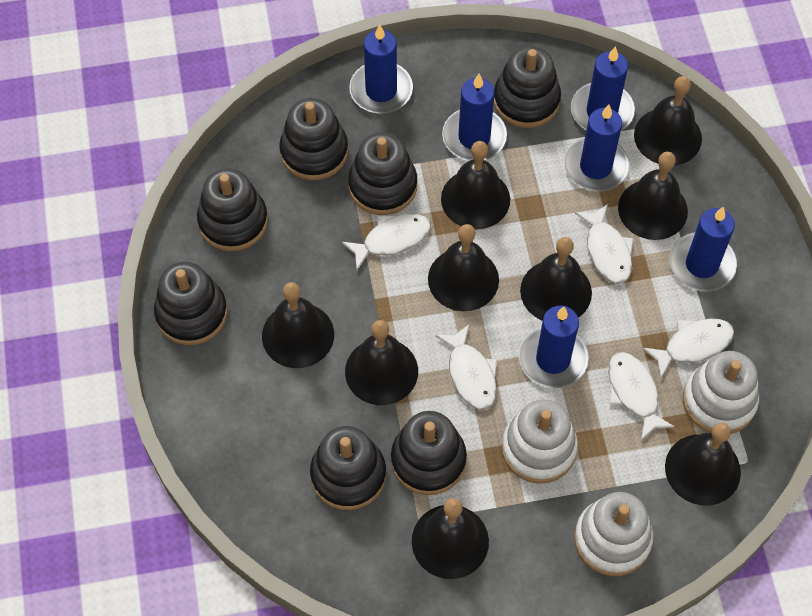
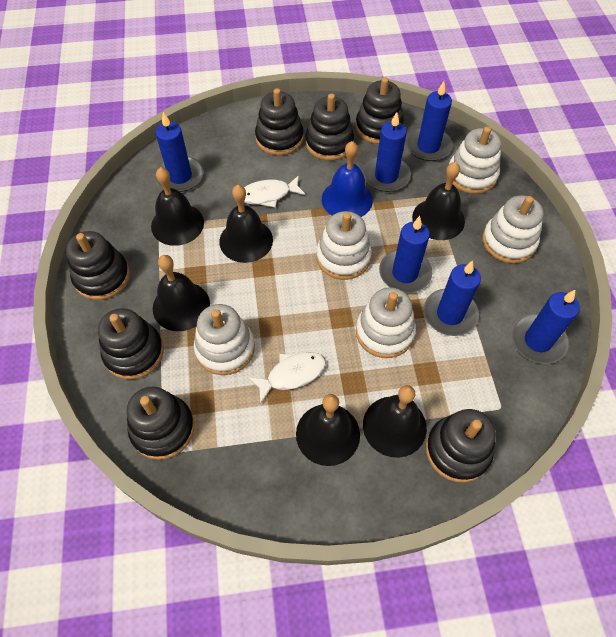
black bell: [262,282,334,368] [345,320,418,405] [412,498,489,579] [428,224,499,311] [441,141,510,229] [520,237,592,321] [618,152,688,240] [634,76,702,165] [665,423,741,505] = 9 -> [151,167,204,246] [153,255,210,331] [219,185,273,263] [296,394,360,466] [363,385,427,458] [412,162,465,240] = 6
blue bell: none = 0 -> [322,141,373,217] = 1
white fish: [342,214,431,270] [435,324,497,410] [575,204,634,284] [608,352,675,440] [642,319,734,378] = 5 -> [244,175,305,208] [248,352,326,404] = 2
white stacking toy: [502,399,578,484] [574,492,653,576] [683,351,759,434] = 3 -> [194,304,255,375] [316,211,372,280] [356,287,416,358] [449,127,501,194] [482,195,544,264] = 5

